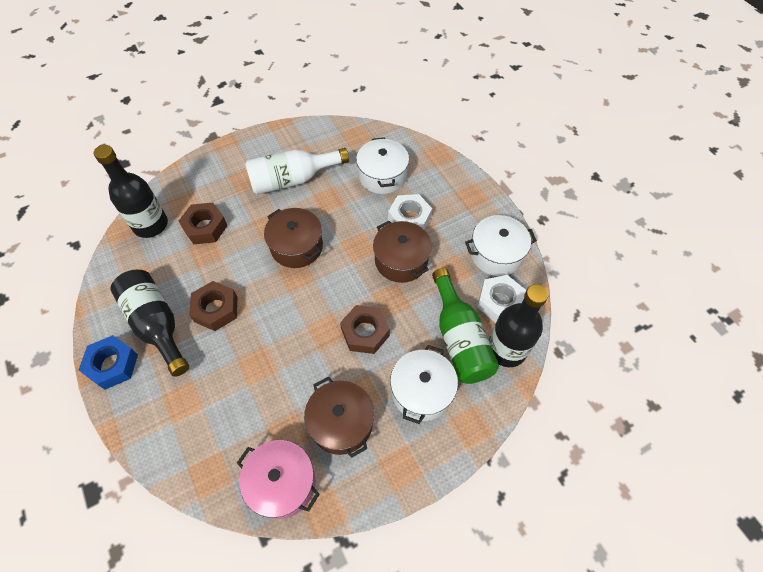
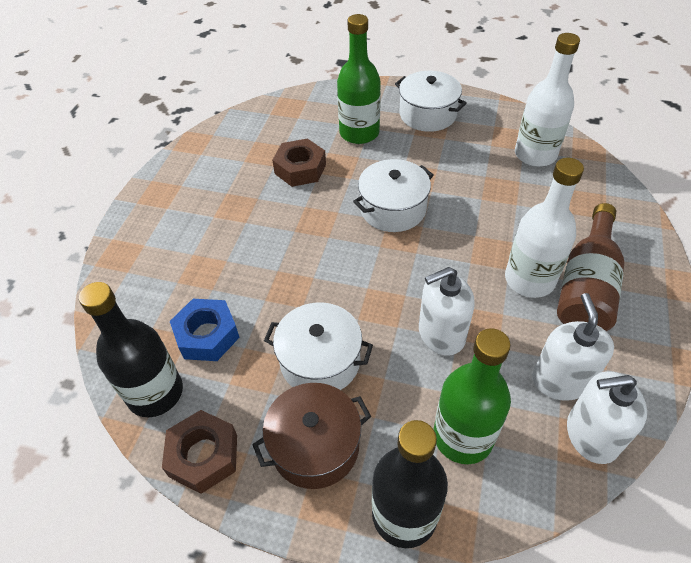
black bottle: [94,145,168,238] [111,270,189,377] [489,284,548,367] = 3 -> [79,282,183,417] [372,420,448,548] = 2
brown bottle: none = 0 -> [557,203,625,331] = 1
brown nut: [179,203,228,244] [189,281,237,331] [340,305,390,354] = 3 -> [162,410,237,494] [272,138,326,187] = 2
brown pot: [264,208,323,268] [304,377,374,458] [373,221,432,283] = 3 -> [252,383,371,489] = 1
green bottle: [432,268,499,384] = 1 -> [337,14,381,144] [434,328,511,464] = 2
pink pot: [237,440,320,519] = 1 -> none = 0
white bottle: [245,148,349,195] = 1 -> [505,158,584,298] [515,33,580,167] = 2
white nut: [388,194,432,230] [477,275,526,323] = 2 -> none = 0
white soap dispenser: none = 0 -> [419,267,475,356] [532,293,614,401] [567,371,647,464] = 3

